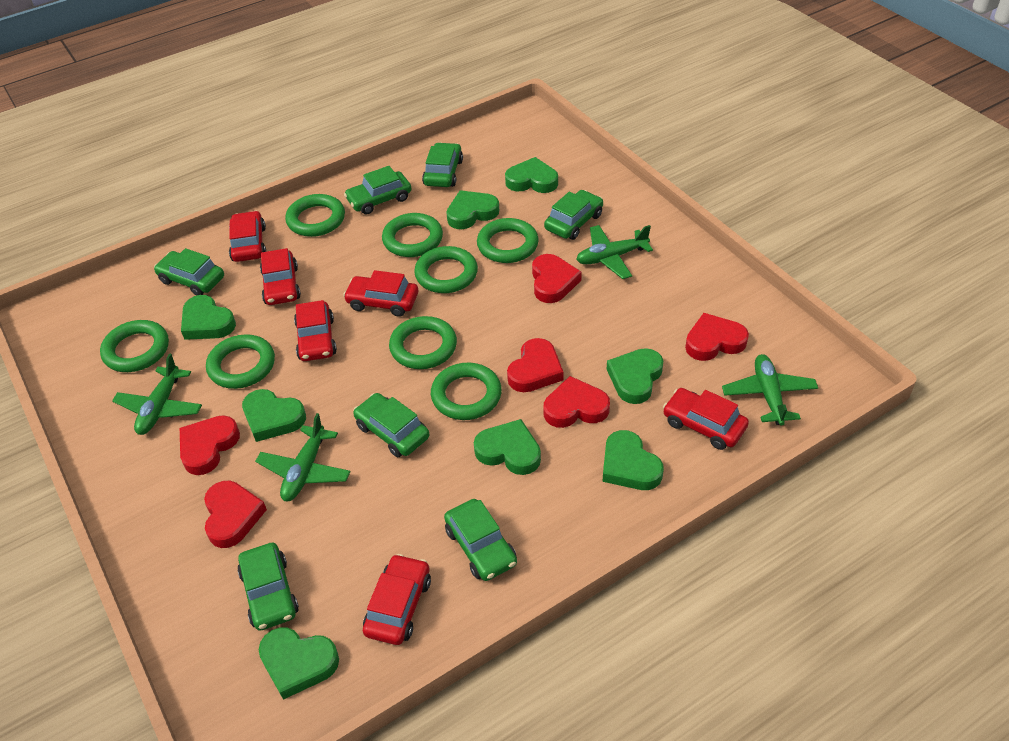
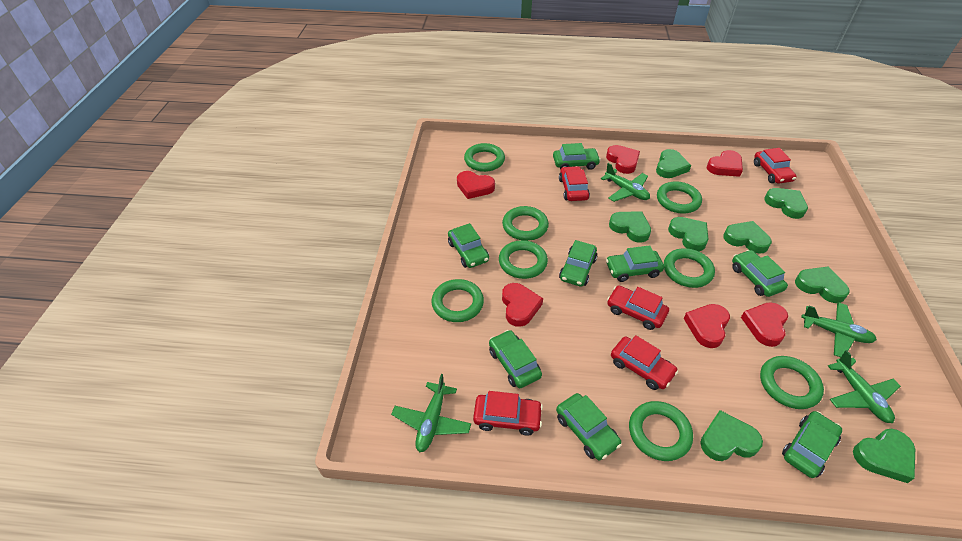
green car: [154,248,224,296] [237,543,299,631] [344,166,411,215] [353,393,430,457] [422,142,463,187] [444,499,517,581] [544,190,603,240] = 7 -> [448,223,489,268] [489,330,542,388] [553,143,601,170] [556,393,622,460] [559,240,597,287] [606,245,664,282] [732,250,788,297] [782,411,842,478] = 8
red car: [229,211,266,262] [260,248,301,305] [294,300,337,361] [343,270,418,317] [363,554,431,645] [663,388,749,450] = 6 -> [473,391,543,436] [559,166,590,201] [607,286,669,330] [611,335,678,390] [754,148,796,184] = 5

